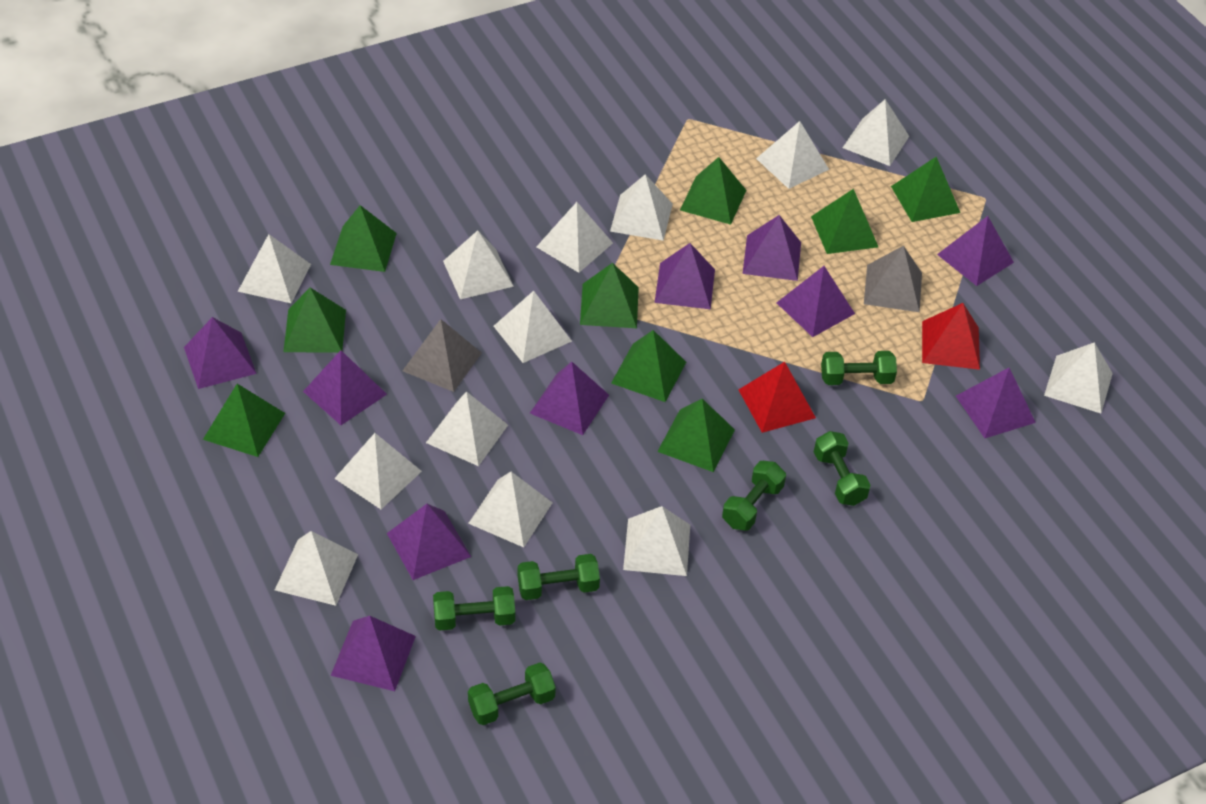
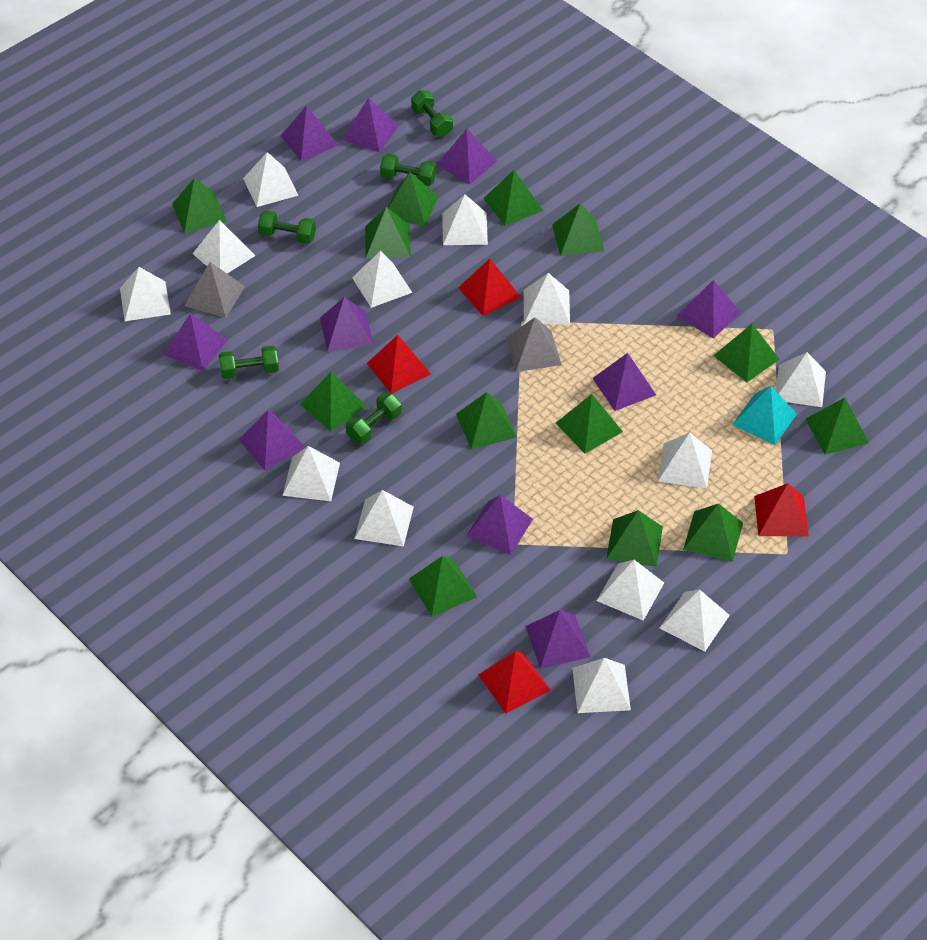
green dumbbell: [433,586,515,631] [468,663,556,725] [518,554,600,600] [722,461,786,531] [814,431,871,506] [821,351,897,385] = 6 -> [219,346,279,379] [258,210,316,244] [346,392,402,444] [380,153,436,186] [411,90,453,137] = 5
green pyramid: [203,384,285,457] [284,288,346,353] [330,205,397,272] [580,263,639,328] [611,330,686,402] [657,399,735,472] [680,157,746,225] [811,189,878,254] [891,157,960,222] = 9 -> [172,178,227,233] [300,372,367,431] [365,207,411,258] [388,172,439,226] [409,556,477,617] [456,392,517,449] [483,170,543,226] [552,203,604,256] [556,394,623,454] [606,510,663,567] [683,504,743,562] [713,324,779,382] [806,397,869,455] = 13
red pyramid: [738,362,816,433] [922,303,980,370] = 2 -> [367,335,431,393] [458,259,521,316] [478,651,551,714] [754,483,809,536] = 4
turquoise pyramid: none = 0 -> [732,386,797,445] = 1

